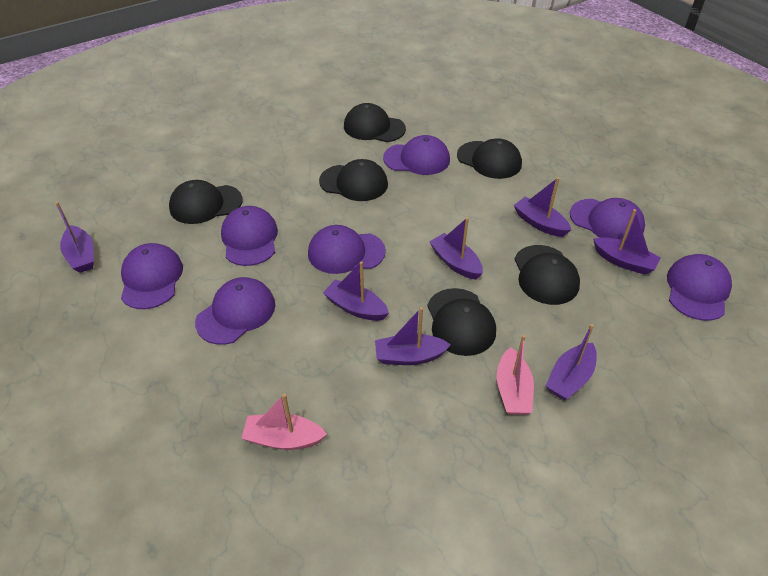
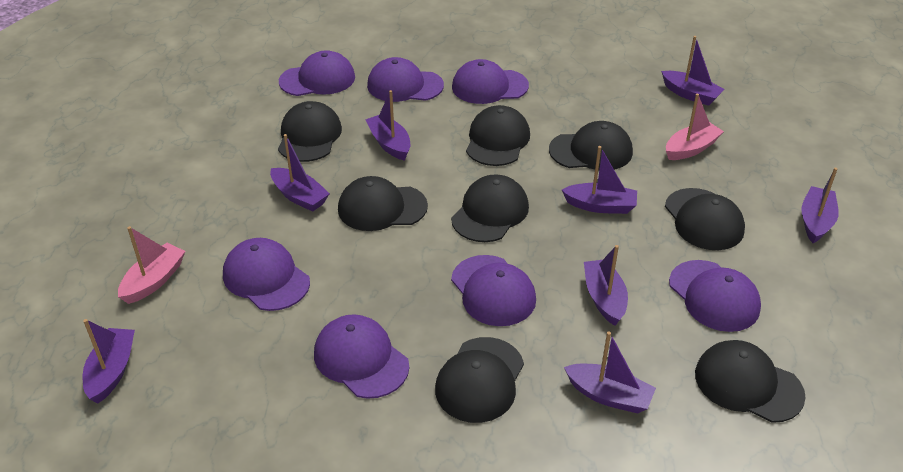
black cap: [169,180,243,224] [319,159,388,201] [344,103,406,142] [427,288,496,356] [457,138,522,179] [515,245,580,305] = 6 -> [278,101,342,162] [338,176,428,231] [435,337,524,423] [451,174,529,242] [466,105,530,166] [549,121,633,170] [665,188,745,250] [695,340,806,423] = 8
purple boat: [55,202,94,273] [323,261,389,321] [375,307,451,365] [429,217,483,280] [514,177,571,237] [546,324,597,400] [593,209,661,275] = 7 -> [83,319,135,403] [270,134,330,212] [365,90,410,161] [562,146,637,214] [564,332,656,414] [584,245,628,326] [661,36,725,106] [801,168,839,243] = 8

